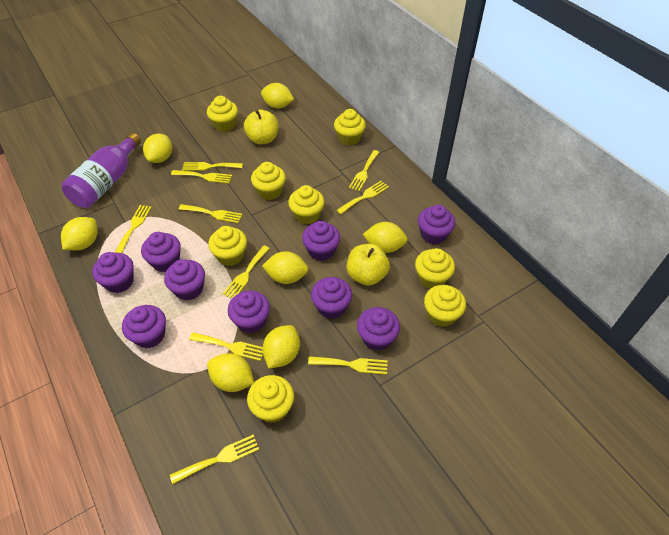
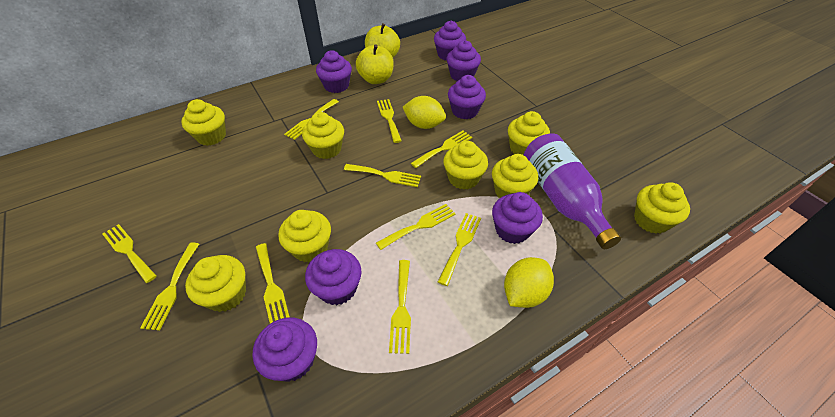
purple cupcake: [92,252,134,293] [122,305,166,348] [141,232,181,272] [164,259,205,301] [228,291,270,333] [302,221,340,261] [311,277,352,319] [357,307,400,351] [418,205,455,244] = 9 -> [253,317,317,382] [305,249,362,305] [316,50,352,93] [434,21,466,60] [447,40,481,81] [448,75,486,119] [492,192,543,244] = 7
yellow lemon: [61,217,98,251] [143,134,172,163] [207,353,254,392] [261,83,294,109] [262,251,309,284] [262,325,300,369] [363,222,408,253] = 7 -> [403,96,446,129] [504,257,554,308] = 2

